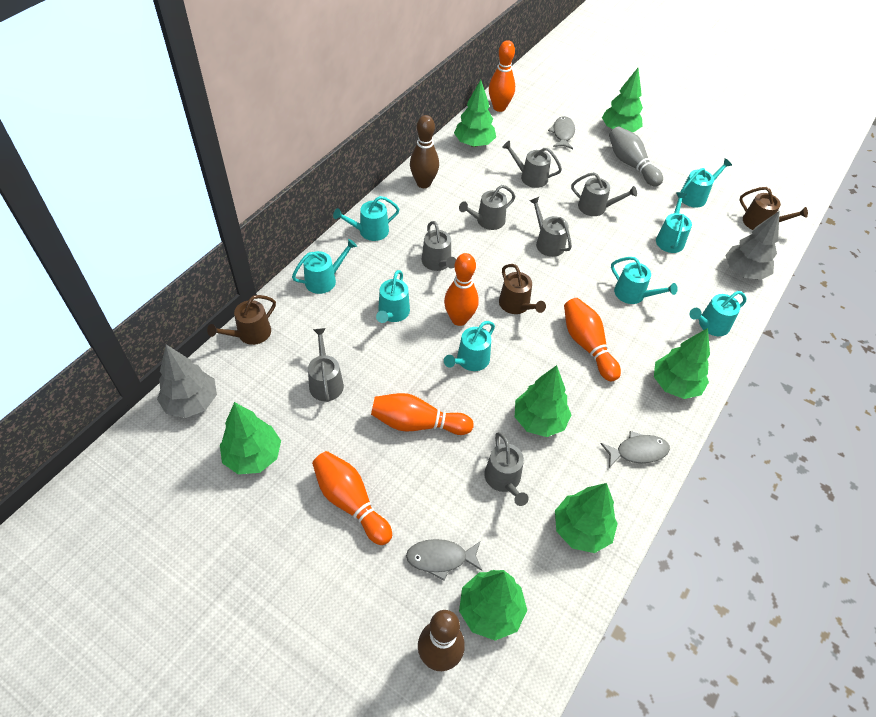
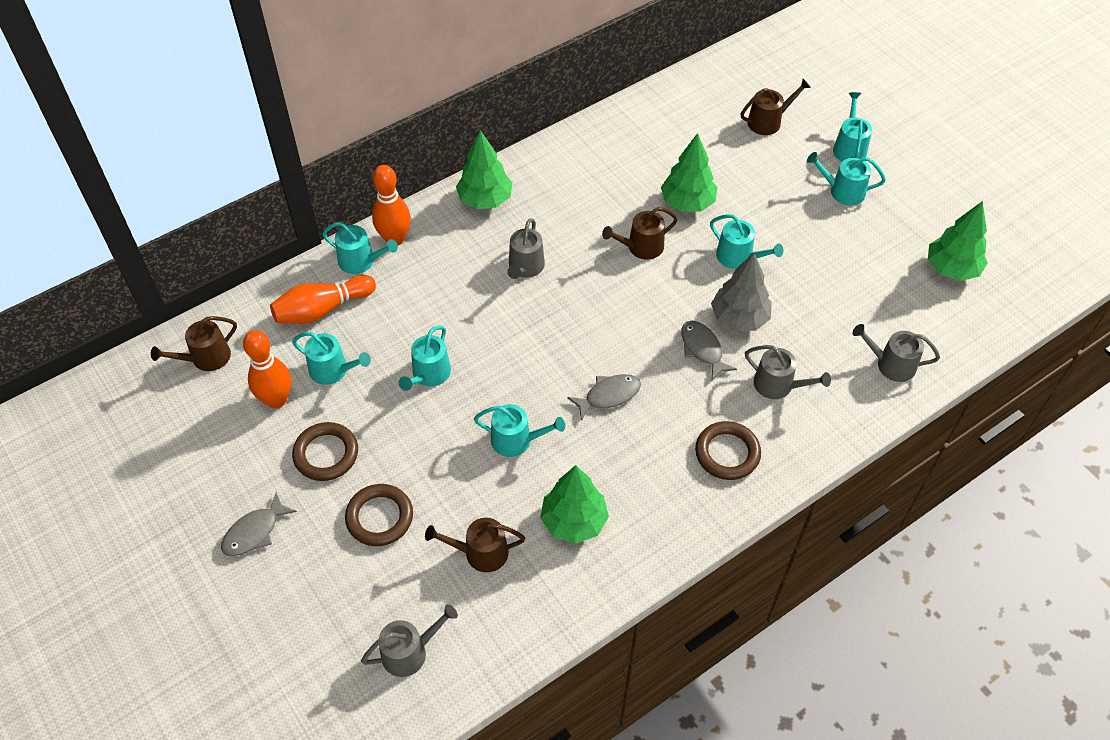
brown bowling pin: [410,115,439,188] [418,610,465,671] = 2 -> none = 0
brown ring: none = 0 -> [292,422,358,481] [345,484,413,546] [695,421,761,480] = 3
brown watering can: [207,295,276,345] [499,264,546,314] [739,187,808,230] = 3 -> [151,316,237,371] [425,518,525,572] [602,207,678,260] [741,79,811,135] = 4
green tree: [220,402,281,474] [454,80,496,147] [459,570,527,641] [515,365,571,437] [555,483,618,553] [602,68,643,132] [654,328,710,399] = 7 -> [456,130,512,209] [540,465,609,544] [661,133,717,212] [928,201,988,281] = 4
grey bowling pin: [609,126,663,187] = 1 -> none = 0
grey tree: [157,345,217,418] [725,211,780,280] = 2 -> [711,253,772,331] = 1
grey watering can: [308,328,344,402] [422,221,456,271] [459,185,515,230] [484,432,529,506] [502,141,562,188] [530,197,572,257] [571,172,637,216] = 7 -> [361,604,458,677] [507,218,545,279] [745,345,831,399] [853,324,940,382] = 4
orange bowling pin: [312,451,392,545] [371,393,474,435] [444,253,479,326] [489,40,515,112] [564,298,621,382] = 5 -> [243,330,291,408] [270,275,376,324] [372,165,411,245] = 3
turquoise watering can: [292,239,357,294] [333,196,399,241] [376,270,410,323] [444,321,495,371] [611,257,678,304] [656,192,692,253] [681,159,732,208] [690,291,746,336] = 8 -> [292,332,371,385] [322,222,398,274] [399,325,451,391] [474,404,565,457] [710,214,783,269] [807,152,886,205] [833,92,872,162] = 7

